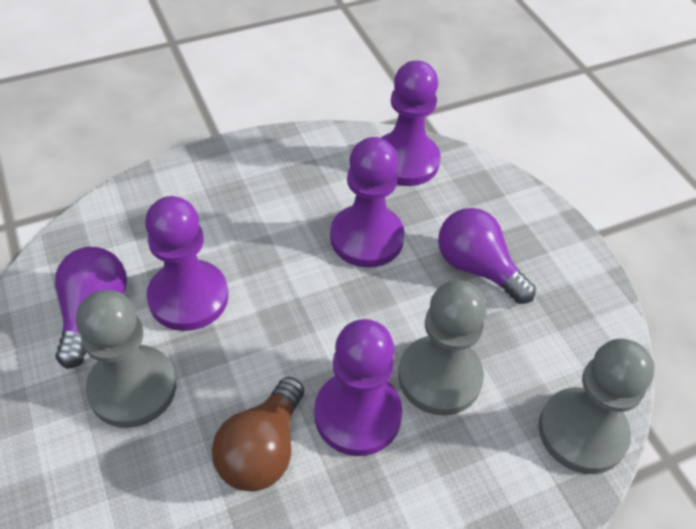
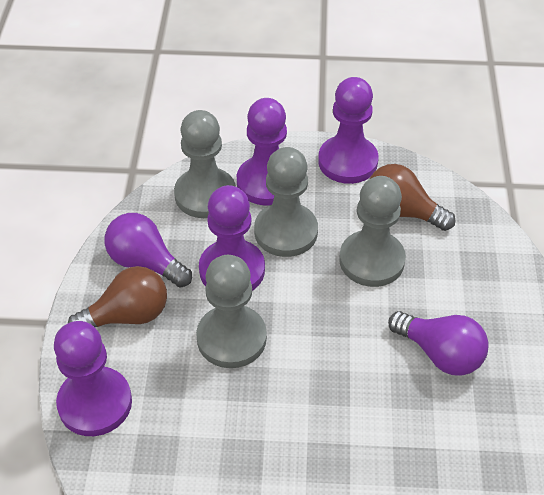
brown light bulb: [212,377,304,491] = 1 -> [68,266,167,327] [370,164,456,231] = 2
grey pawn: [76,290,176,428] [398,280,487,415] [539,339,655,474] = 3 -> [174,110,236,218] [196,255,267,368] [254,147,318,257] [339,176,406,287] = 4

